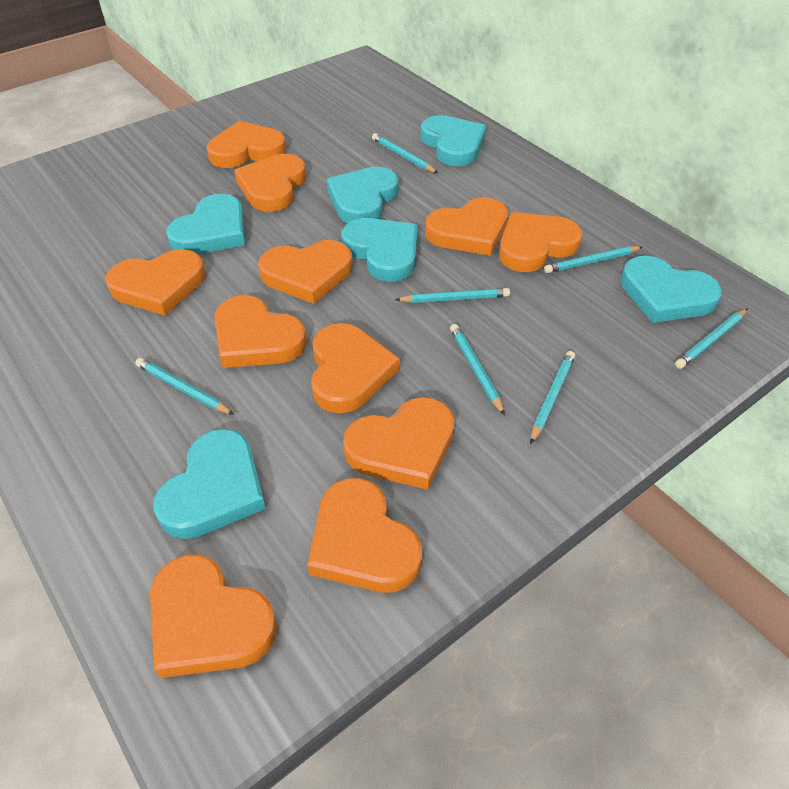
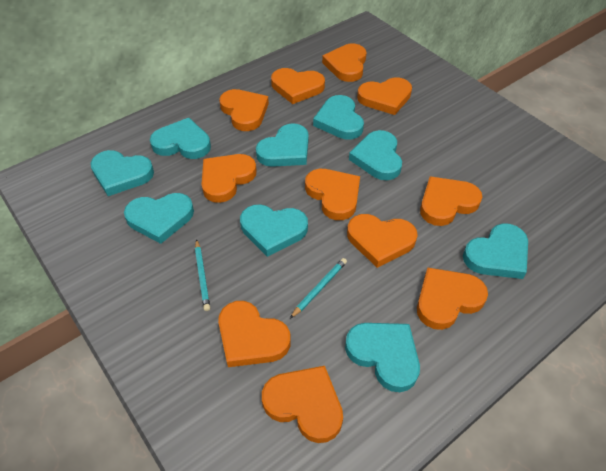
turquoise heart: [154,429,266,539] [166,194,245,254] [327,167,399,223] [342,218,417,282] [420,115,486,166] [620,256,722,323] = 6 -> [90,150,154,196] [124,193,194,244] [150,118,211,159] [240,204,308,257] [256,123,309,167] [313,95,364,140] [345,323,420,392] [349,130,402,180] [463,223,528,279] = 9
turquoise pencil: [135,358,234,415] [372,133,438,173] [395,288,510,303] [450,324,505,415] [530,351,575,444] [544,246,642,273] [675,309,747,369] = 7 -> [195,239,210,311] [290,258,347,318] = 2

